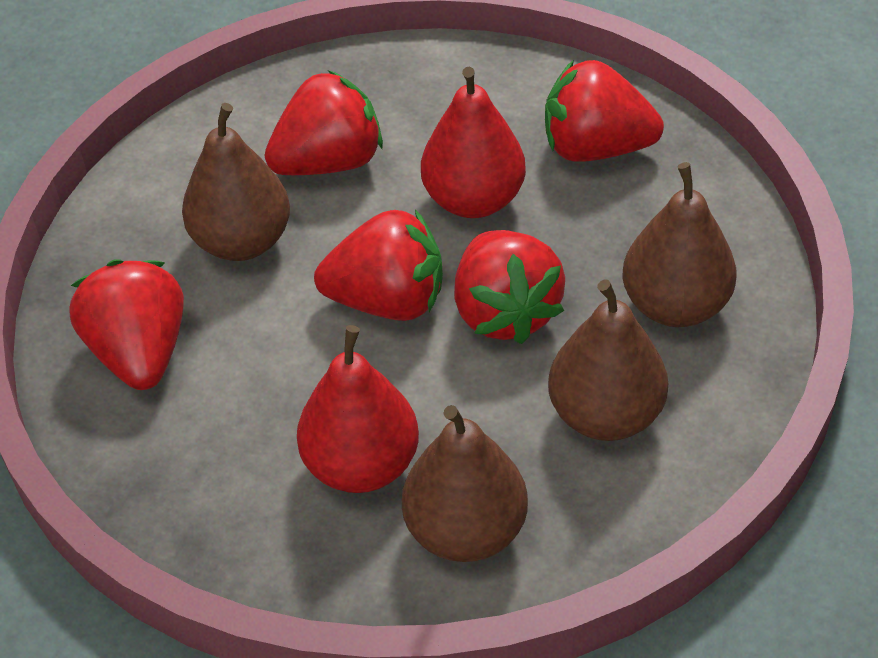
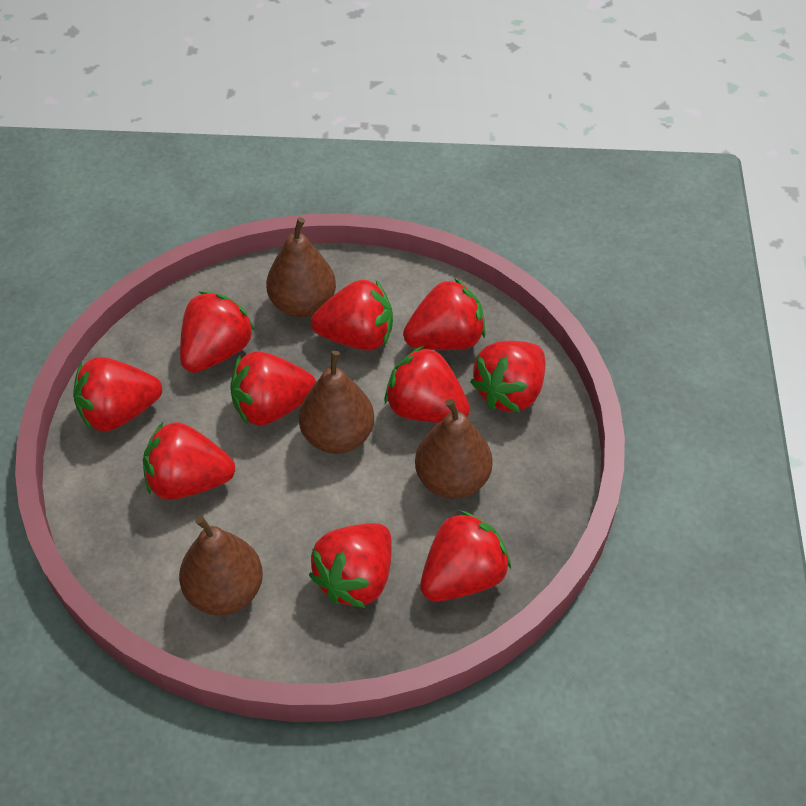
red pear: [297,325,419,493] [421,67,526,218] = 2 -> none = 0
red strawberry: [69,259,184,390] [264,70,383,175] [314,210,443,321] [454,230,565,344] [545,60,664,162] = 5 -> [73,357,162,432] [143,422,235,500] [180,292,255,373] [231,351,316,426] [309,523,392,608] [311,280,393,351] [384,346,470,423] [403,278,486,350] [420,510,511,601] [470,341,545,412] = 10

